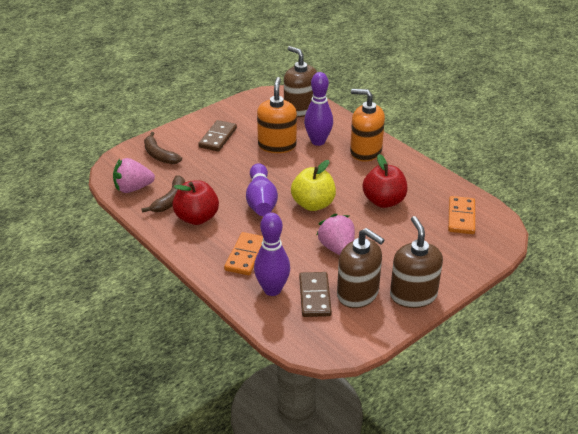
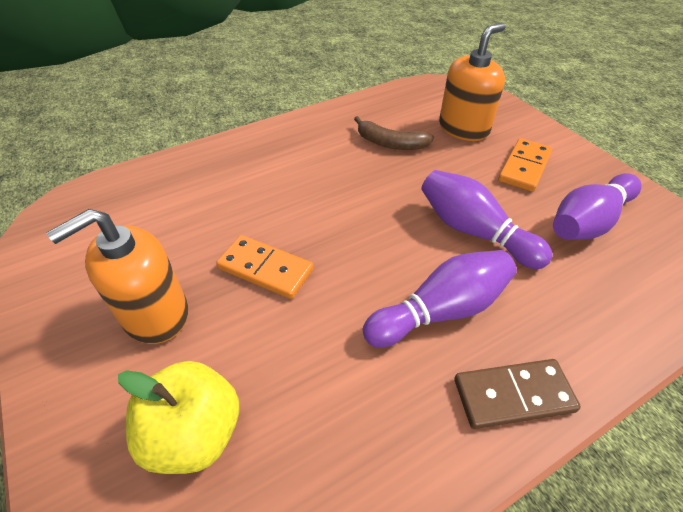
brown banana: [142,175,185,213] [144,132,182,164] = 2 -> [354,116,434,150] = 1
brown domino: [198,120,237,151] [299,272,332,317] = 2 -> [454,359,581,429] = 1
brown soap dispenser: [284,46,317,117] [337,228,385,308] [390,216,443,308] = 3 -> none = 0
pink strawberry: [113,158,155,193] [316,214,355,255] = 2 -> none = 0
red apple: [172,180,219,225] [363,154,407,208] = 2 -> none = 0

